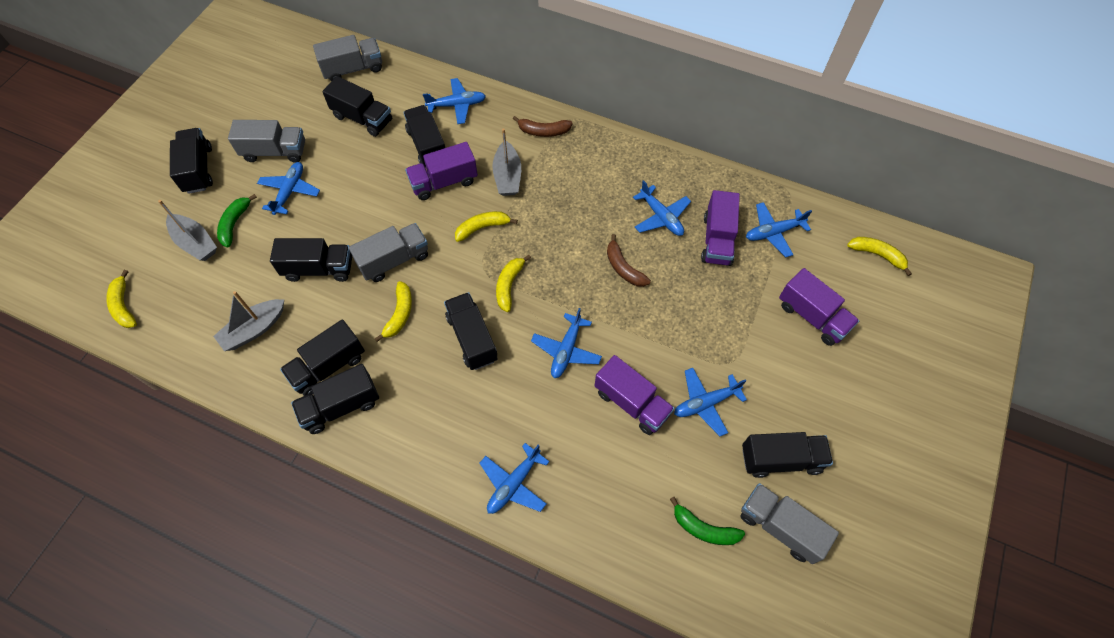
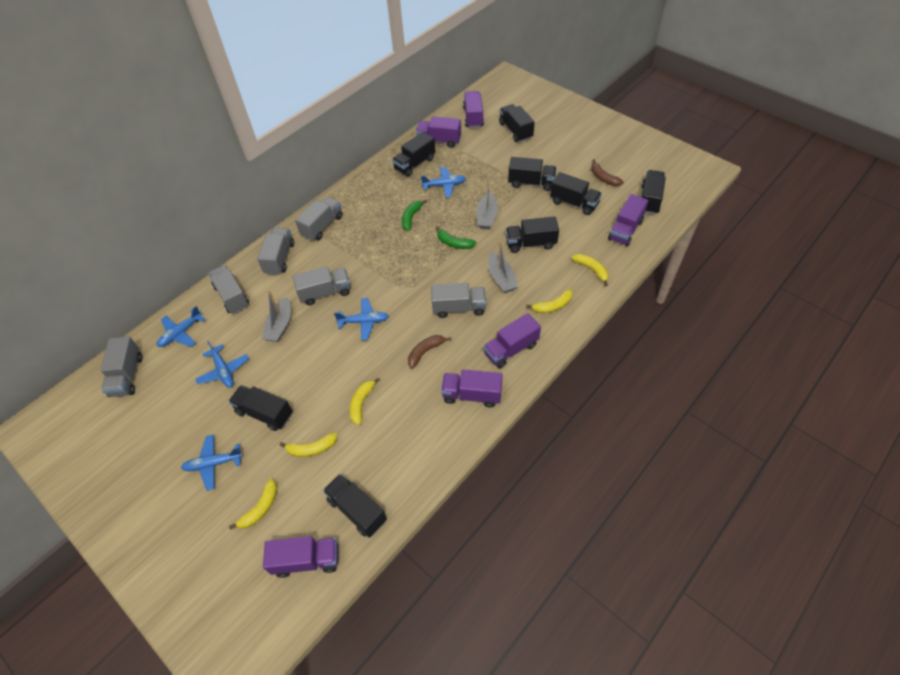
blue plane: [257,162,320,215] [423,78,486,124] [479,443,550,514] [531,308,602,378] [633,180,691,236] [674,368,747,436] [746,202,812,257] = 7 -> [157,306,205,347] [181,434,243,491] [195,341,249,388] [334,298,389,340] [421,167,466,198] = 5
grey truck: [228,120,305,163] [313,35,382,82] [349,223,428,282] [740,483,839,564] = 4 -> [100,337,142,397] [208,265,249,314] [257,228,294,275] [293,266,350,305] [295,197,343,241] [431,283,486,318] = 6
purple truck: [405,142,478,200] [595,355,675,435] [701,190,740,266] [779,268,859,346] = 4 -> [263,536,338,578] [416,116,461,148] [441,370,503,408] [463,91,484,128] [483,313,541,369] [608,194,648,246] = 6

